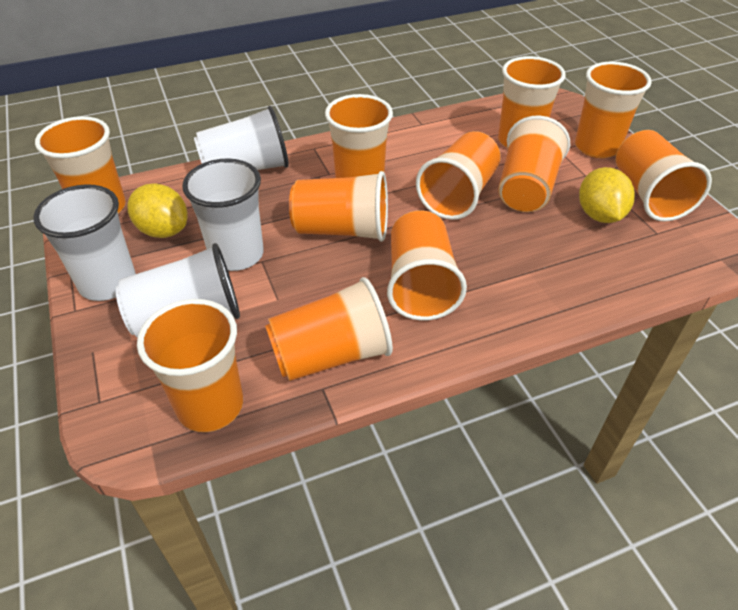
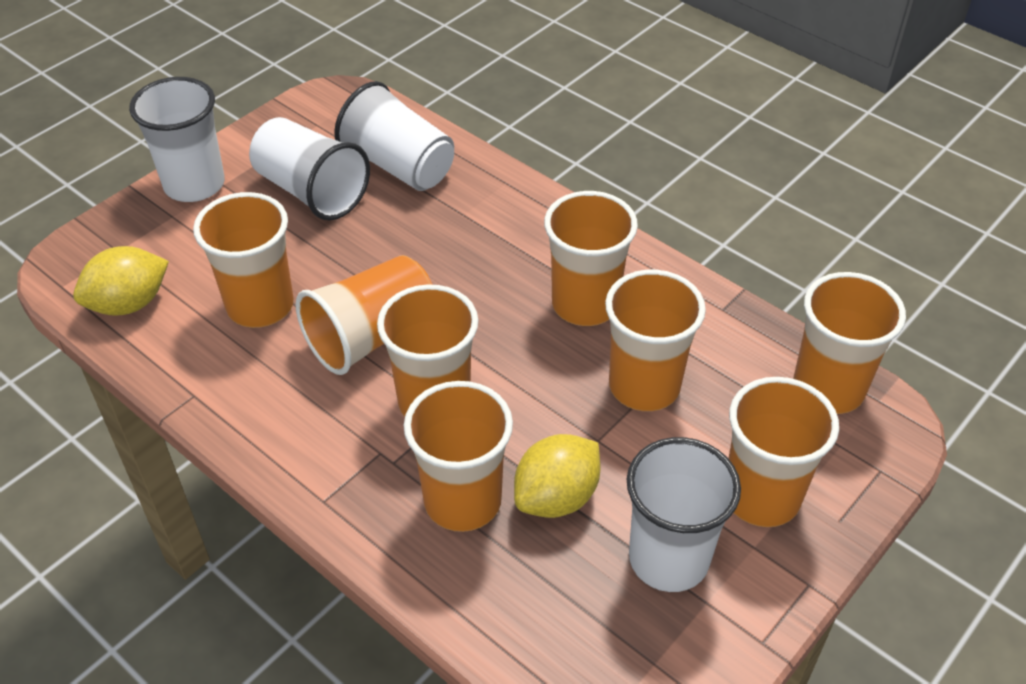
orange cup: [35,116,126,213] [137,299,243,432] [265,277,393,381] [289,171,388,242] [325,94,393,178] [387,210,467,321] [416,131,501,220] [498,56,566,148] [498,116,570,212] [575,62,652,158] [616,130,712,222] = 11 -> [193,192,294,328] [296,255,433,375] [377,284,478,417] [404,381,513,532] [544,191,638,326] [605,270,706,411] [728,377,839,527] [793,272,906,414] = 8

